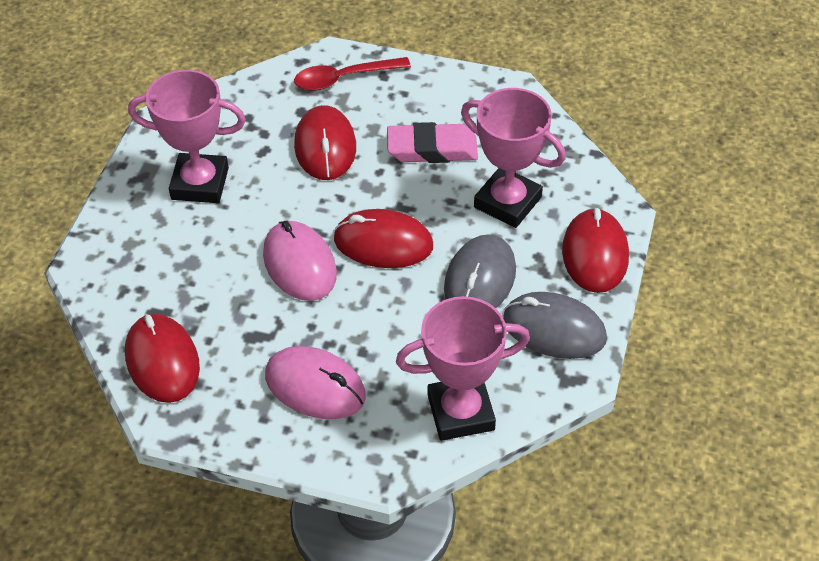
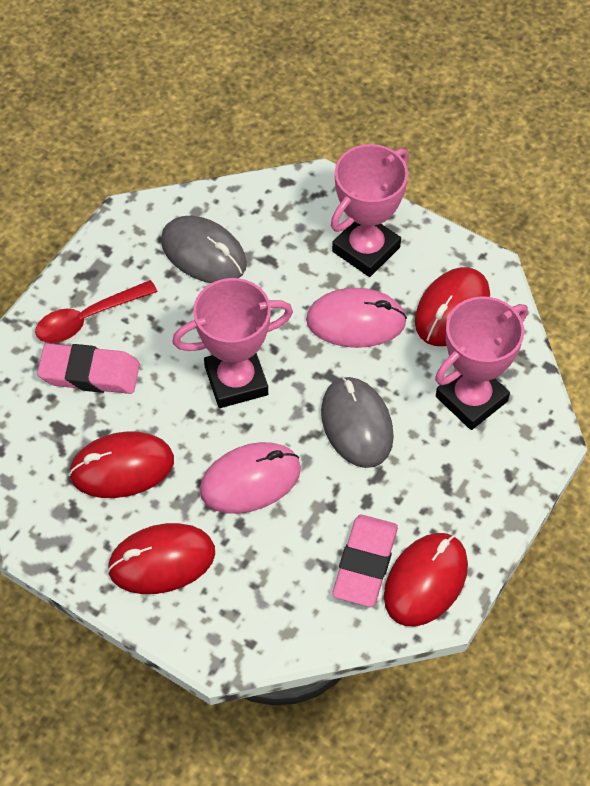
pink eraser: [387,122,478,163] = 1 -> [37,344,140,394] [332,515,398,607] = 2

